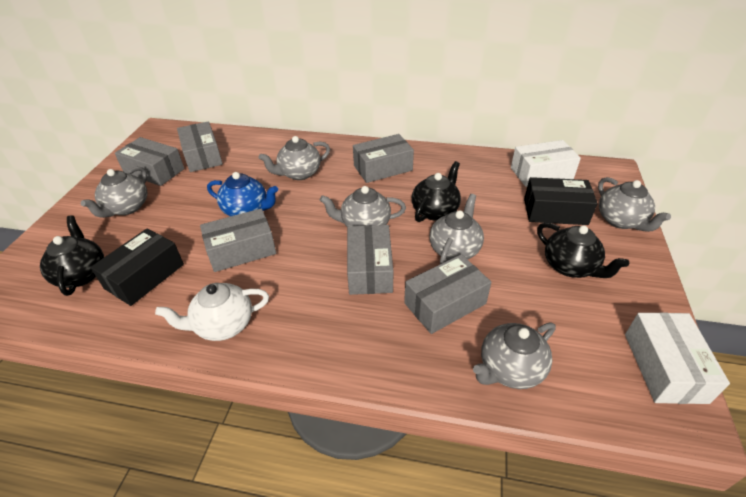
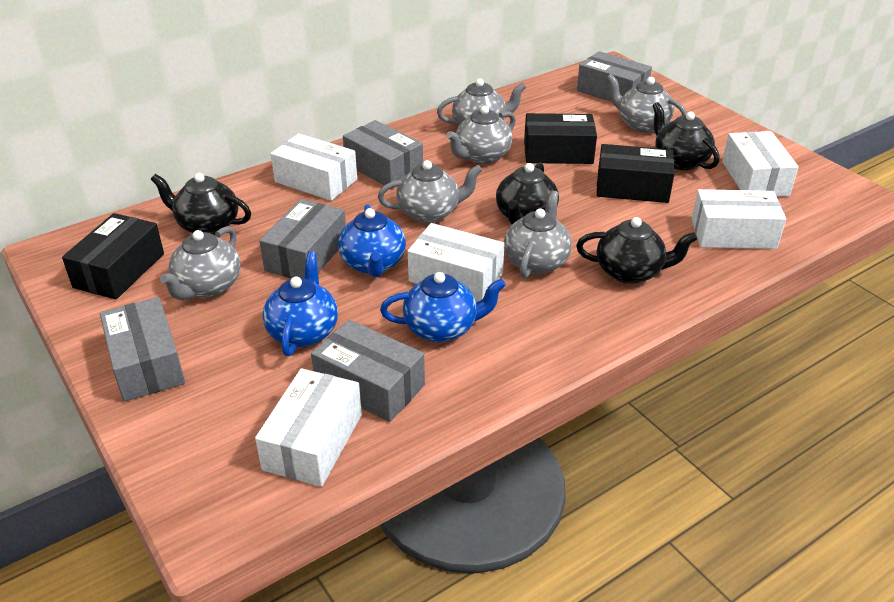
black box: [90,228,184,306] [524,177,598,225] = 2 -> [62,213,164,300] [524,113,597,164] [596,144,675,203] = 3
black teapot: [40,216,104,296] [412,161,461,222] [537,222,629,278] = 3 -> [151,173,251,235] [496,163,559,224] [576,217,697,284] [652,102,720,170] = 4
blue teapot: [207,172,278,216] = 1 -> [262,251,338,356] [338,204,406,277] [380,272,506,342] = 3
grey box: [115,137,185,186] [177,121,223,172] [200,208,276,272] [347,225,394,295] [353,134,414,183] [404,254,491,334] = 6 -> [100,297,185,401] [259,199,346,279] [311,320,425,422] [343,120,423,189] [577,51,652,102] = 5
white box: [511,140,581,187] [625,312,730,404] = 2 -> [255,368,362,487] [271,134,357,201] [408,223,505,302] [692,189,786,249] [722,131,799,197] = 5
white teapot: [155,283,269,341] = 1 -> none = 0

